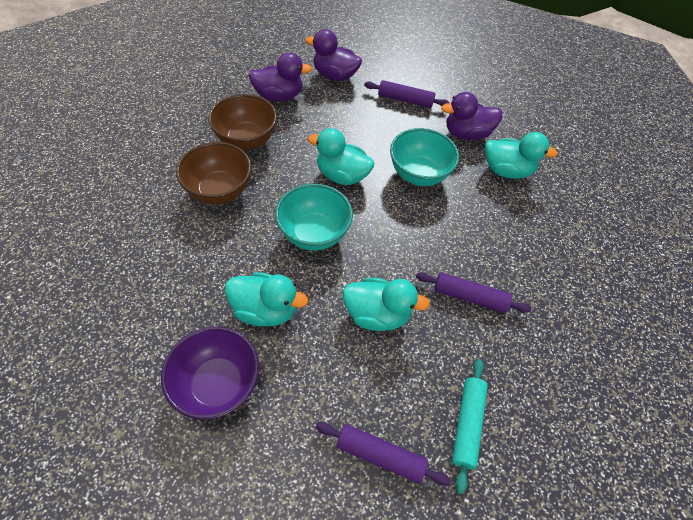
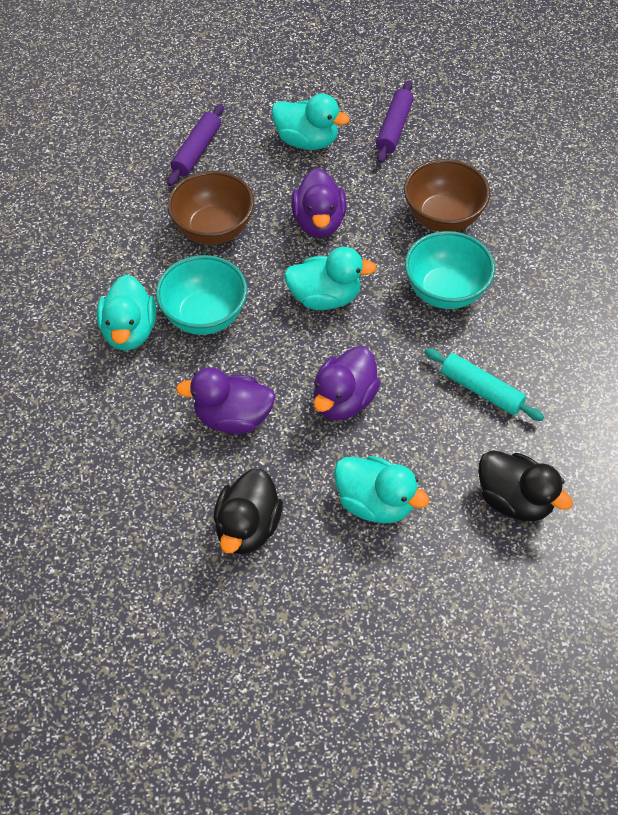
black duck: none = 0 -> [214,468,283,554] [479,451,573,522] = 2
purple bowl: [161,326,259,420] = 1 -> none = 0
purple rolling pin: [316,422,450,486] [364,80,450,108] [416,272,531,313] = 3 -> [167,104,224,186] [376,80,413,163] = 2

